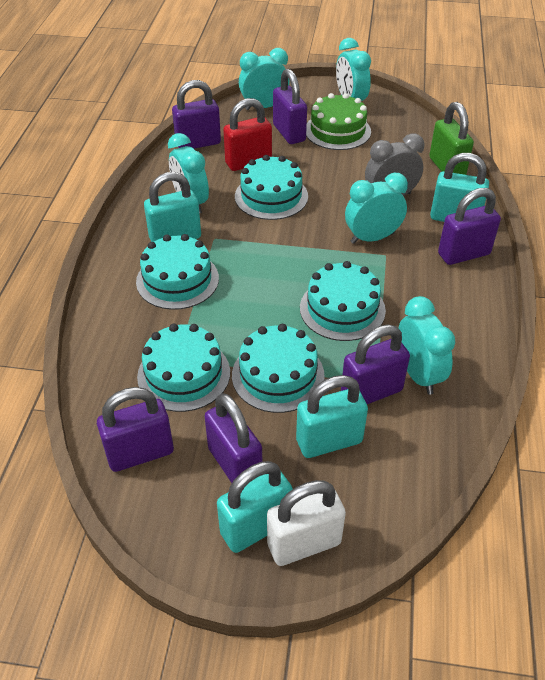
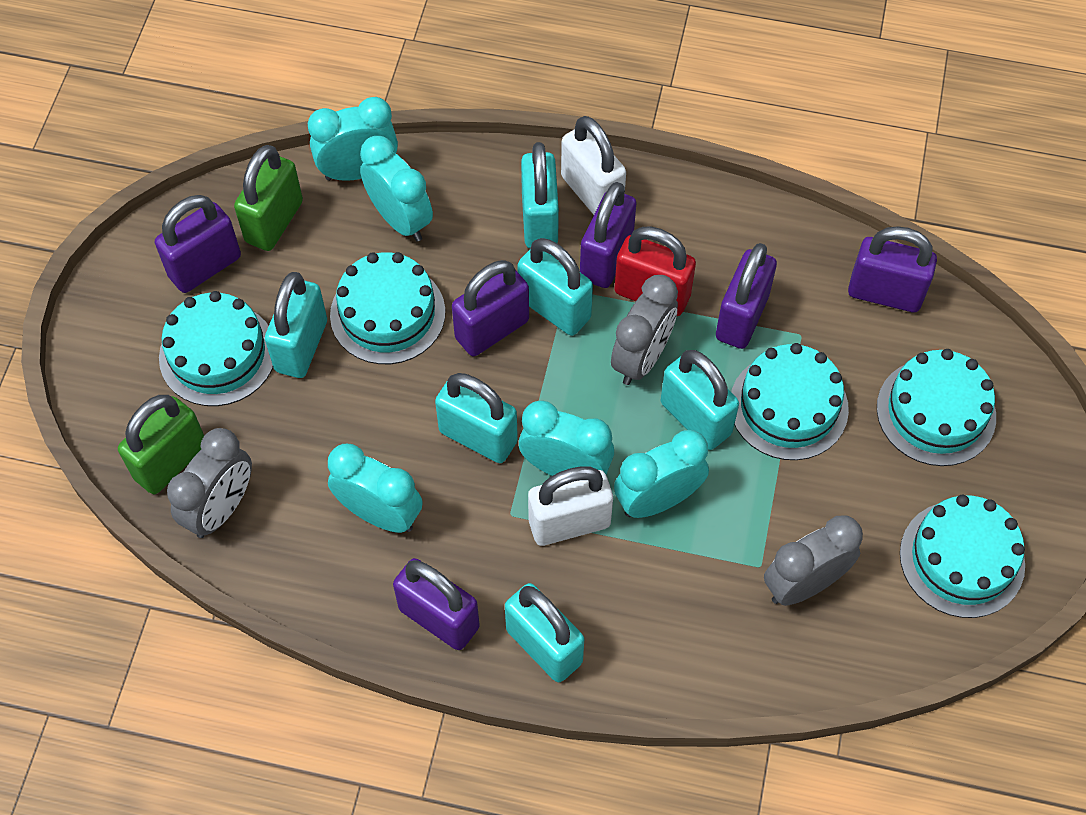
green cake: [306,93,371,150] = 1 -> none = 0
green padlock: [429,102,474,175] = 1 -> [118,395,204,494] [234,145,303,251] = 2
grey clock: [365,133,424,196] = 1 -> [167,428,252,538] [611,275,678,385] [764,515,863,606] = 3
turquoise padlock: [144,172,201,242] [217,461,293,553] [296,375,368,458] [430,153,489,222] = 4 -> [265,272,327,378] [435,373,518,463] [505,583,584,682] [517,238,593,336] [521,142,559,248] [661,350,739,450] = 6
white padlock: [267,480,346,566] = 1 -> [528,466,613,546] [561,116,626,215] = 2

